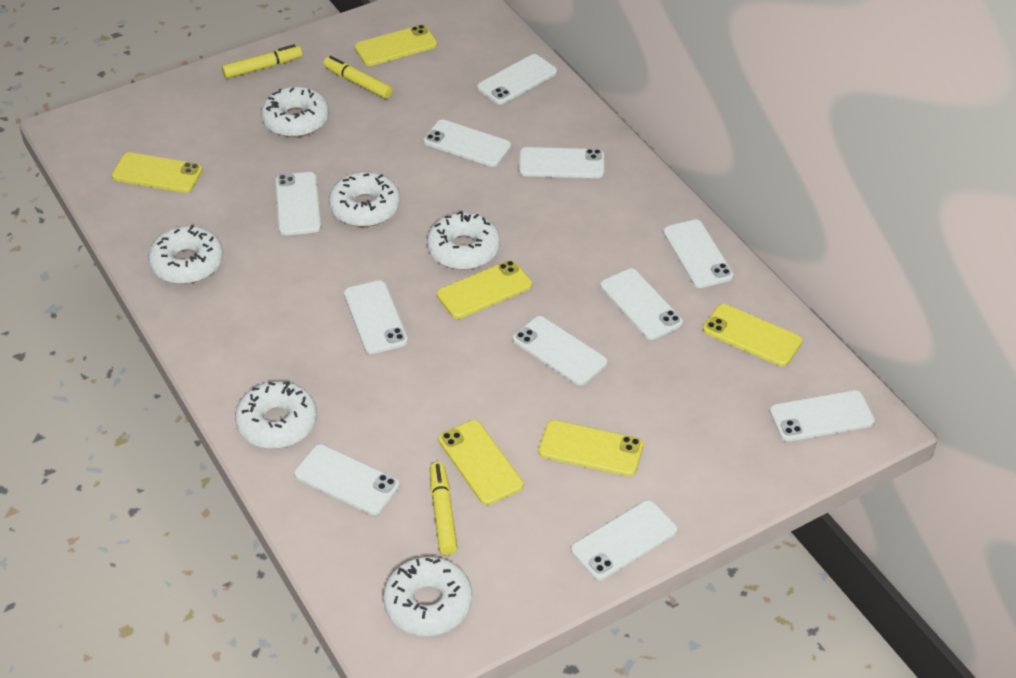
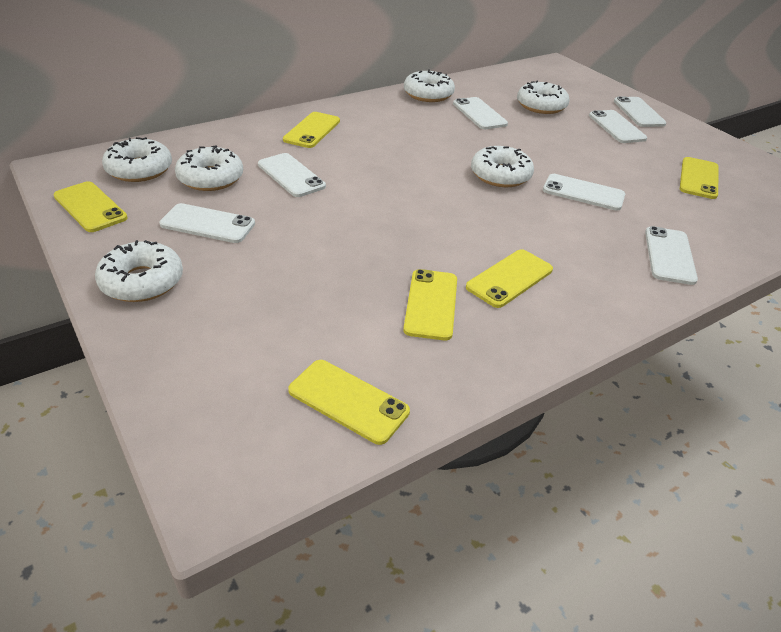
white phone: [276,172,321,235] [294,444,400,515] [344,280,408,354] [423,120,511,167] [477,54,557,104] [513,316,608,385] [519,147,604,178] [571,500,677,580] [600,268,683,340] [663,220,734,288] [770,390,875,442] = 11 -> [159,203,255,243] [258,153,326,197] [453,97,508,129] [543,174,625,211] [589,110,647,143] [614,96,667,127] [645,226,698,285] = 7
yellow marker: [222,44,302,79] [323,56,393,99] [430,462,457,555] = 3 -> none = 0

